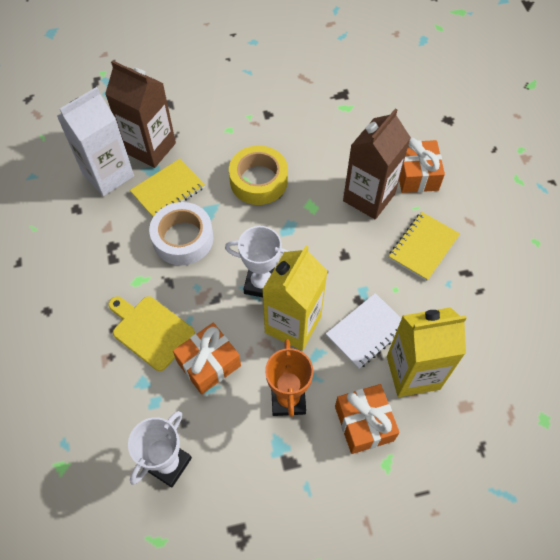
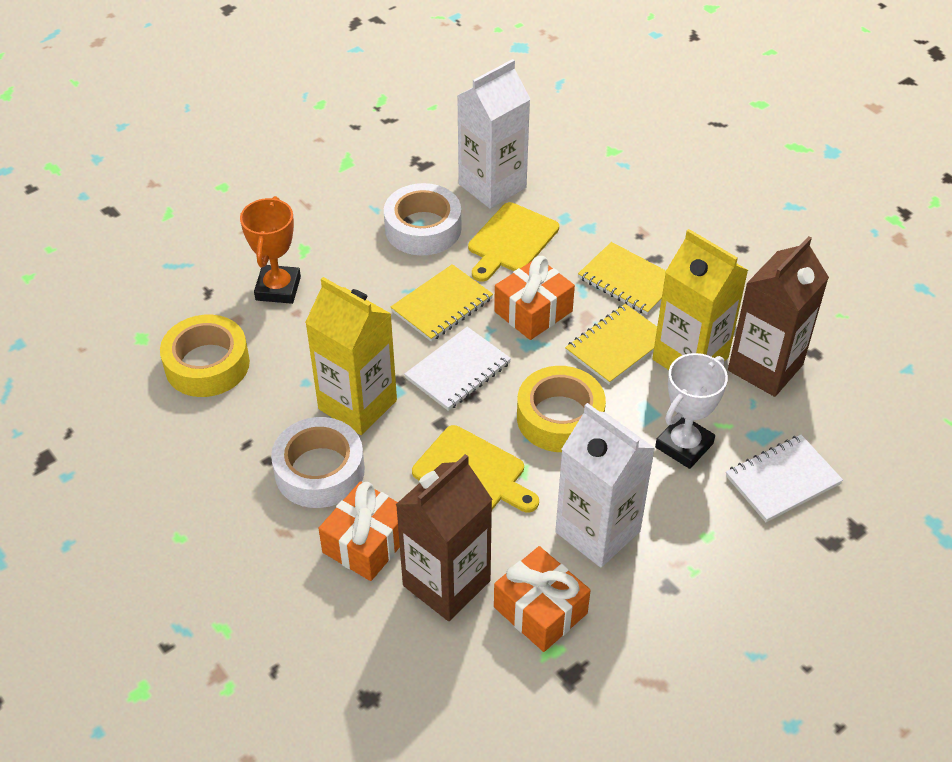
white carton: [57,87,134,196] = 1 -> [457,59,530,209] [555,403,655,568] = 2
white notebook: [326,293,402,369] = 1 -> [404,327,511,411] [726,435,843,522] = 2
white tape: [149,202,213,265] = 1 -> [271,417,365,508] [384,183,461,256] = 2
white trophy: [128,411,192,488] [225,226,289,297] = 2 -> [655,353,728,469] = 1
yellow cutting board: [108,296,195,371] = 1 -> [412,425,539,512] [468,202,559,282] = 2
yellow notebook: [130,159,205,217] [389,212,460,281] = 2 -> [391,264,493,342] [565,304,657,385] [578,242,666,315] = 3
yellow tape: [229,146,288,205] = 1 -> [160,315,250,397] [517,366,606,452] = 2

